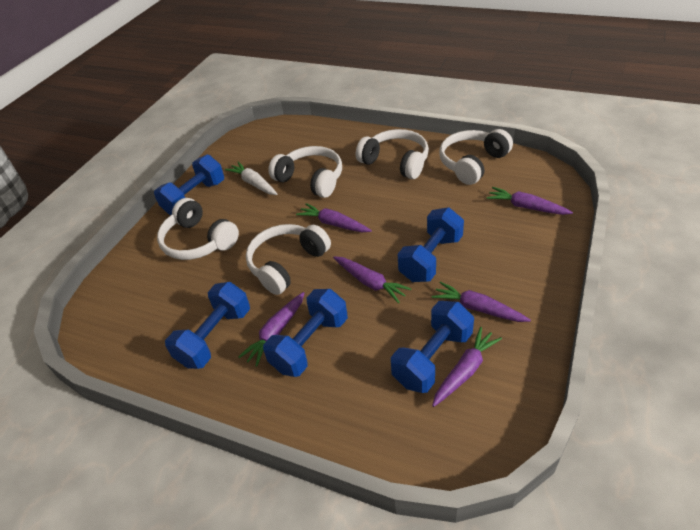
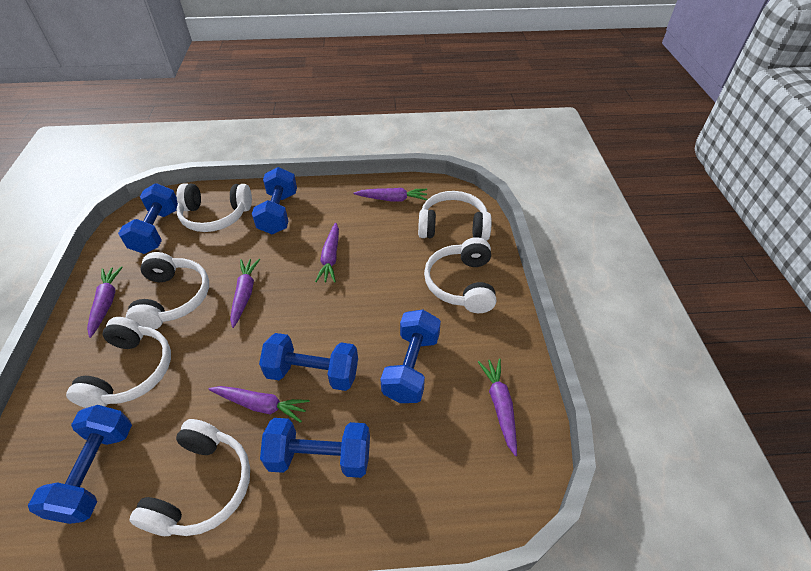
blue dumbbell: [154,155,224,215] [165,282,250,369] [263,289,348,377] [391,301,474,393] [398,207,464,282] = 5 -> [28,405,132,524] [118,183,178,254] [252,167,297,234] [259,333,358,391] [260,418,370,478] [380,310,441,403] = 6
white carrot: [225,161,278,195] = 1 -> none = 0
white headphones: [157,198,239,260] [246,224,331,295] [268,146,342,198] [356,129,429,179] [439,129,513,185] = 5 -> [66,317,171,408] [126,252,209,329] [129,419,250,536] [176,183,252,232] [418,191,492,241] [424,237,496,313] = 6

